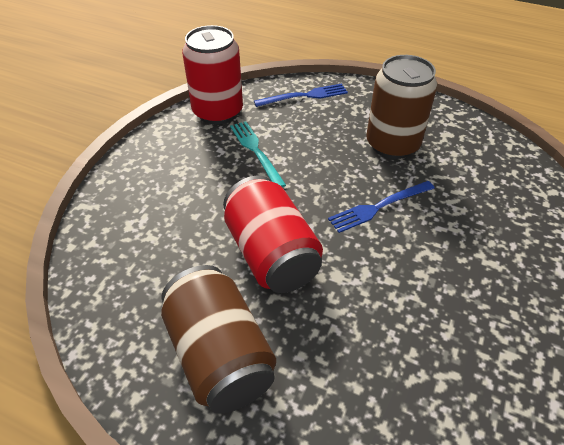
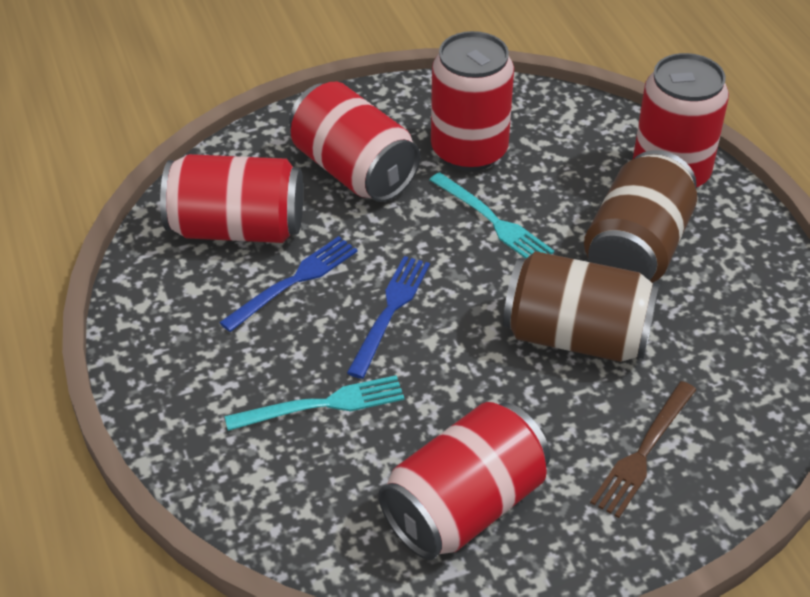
brown fork: none = 0 -> [590,381,696,518] = 1
red can: [182,25,243,124] [223,175,323,293] = 2 -> [160,154,303,243] [289,82,420,202] [379,402,550,560] [431,31,514,171] [633,53,729,188] = 5
turquoise fork: [230,121,286,188] = 1 -> [225,375,404,431] [429,172,554,258] = 2

